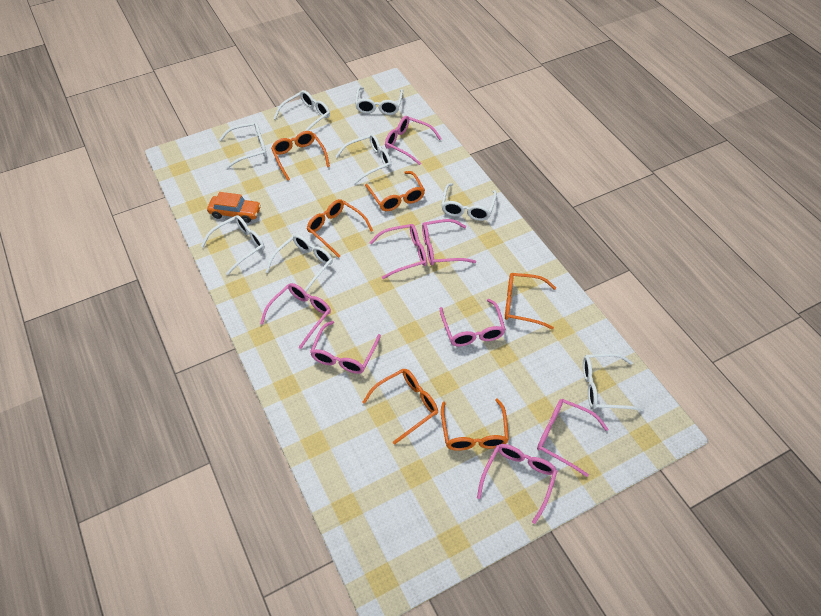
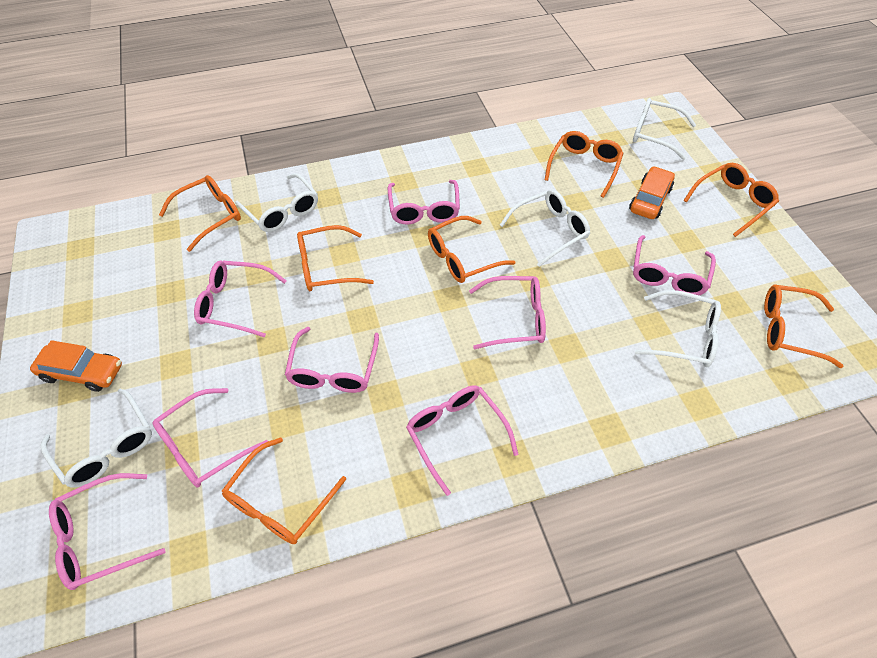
orange car: [207,192,261,223] = 1 -> [30,340,122,392] [629,166,675,219] = 2
orange glasses: [271,131,330,181] [307,199,373,258] [363,369,438,445] [365,171,425,211] [441,398,509,451] [505,273,556,329] = 6 -> [159,175,241,252] [222,437,346,544] [297,225,374,291] [428,216,515,283] [545,131,624,198] [684,163,779,237] [764,284,844,368] = 7
white glasses: [201,215,265,275] [219,121,267,169] [266,234,333,292] [273,90,330,131] [335,134,392,185] [355,87,403,115] [441,183,497,221] [583,353,644,411] = 8 -> [41,389,152,488] [235,173,318,232] [500,189,590,267] [633,98,696,160] [635,290,721,367] = 5

